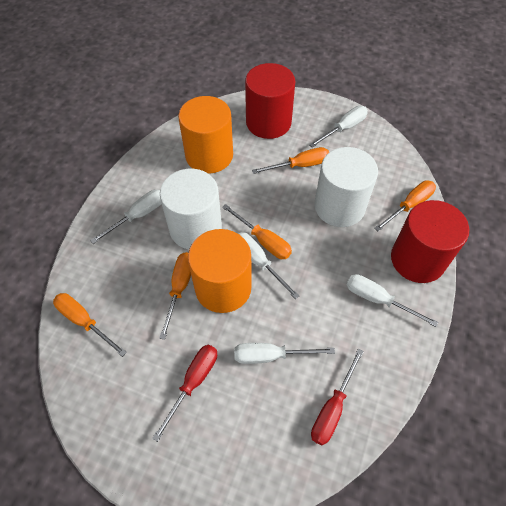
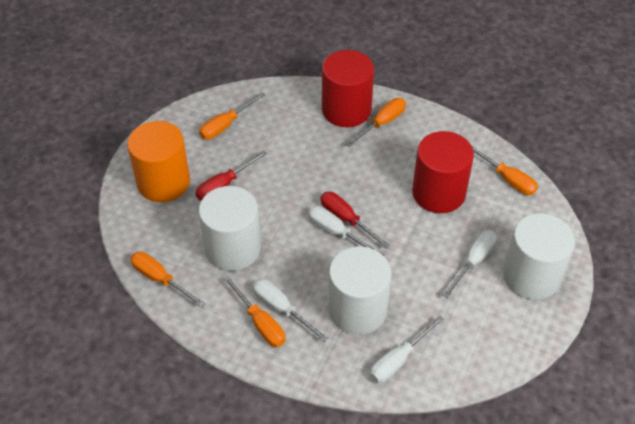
orange cylinder: [178,96,233,174] [188,229,252,313] = 2 -> [127,121,190,202] = 1
white cylinder: [160,169,222,249] [314,147,378,227] = 2 -> [199,186,261,271] [328,247,391,335] [503,213,575,300] = 3
white screwdriver: [90,189,162,244] [234,343,335,364] [238,232,300,299] [309,106,368,148] [347,274,438,327] = 5 -> [253,279,329,342] [308,206,385,256] [370,315,444,383] [443,230,497,298] = 4

